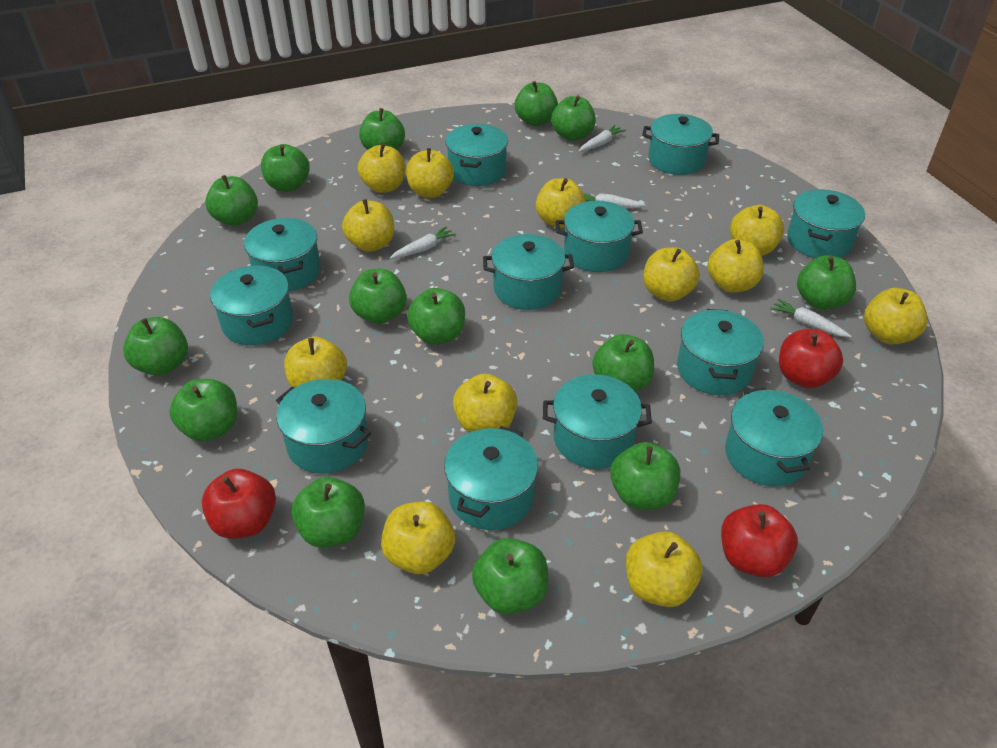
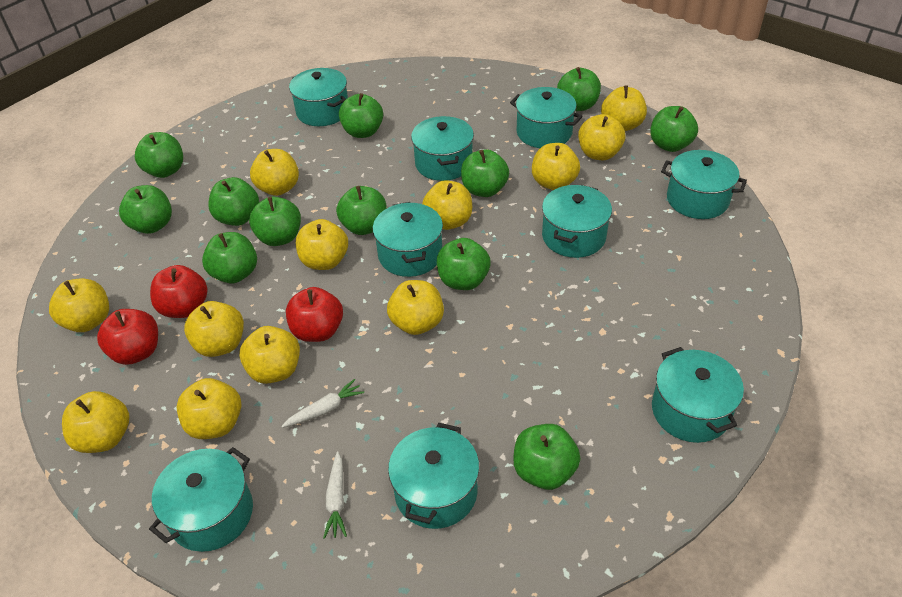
green apple: [123,317,188,376] [169,379,237,442] [205,175,258,226] [261,144,310,192] [291,477,365,548] [349,269,407,324] [359,108,405,150] [407,288,465,345] [472,538,548,615] [515,81,558,126] [551,95,596,141] [592,334,654,392] [610,442,680,510] [797,255,856,310] = 14 -> [119,185,172,234] [135,132,183,178] [202,232,257,283] [208,177,259,226] [249,197,301,246] [336,186,387,235] [339,93,383,138] [437,238,491,290] [461,149,509,197] [513,424,580,490] [557,67,601,111] [650,106,698,152] = 12
turquoise pot: [210,265,293,345] [244,218,321,291] [276,379,371,474] [444,426,538,530] [446,124,508,186] [483,234,574,310] [543,374,652,469] [555,201,643,272] [642,114,719,175] [677,309,764,395] [725,388,823,486] [787,189,865,258] = 12 -> [149,447,253,552] [289,68,348,126] [373,202,443,277] [388,423,480,529] [411,116,474,181] [510,87,583,148] [542,185,612,258] [652,347,744,443] [661,150,747,219] = 9
white carrot: [390,226,456,259] [579,125,626,152] [583,193,646,208] [770,299,851,337] = 4 -> [281,379,364,428] [323,451,347,539] = 2

